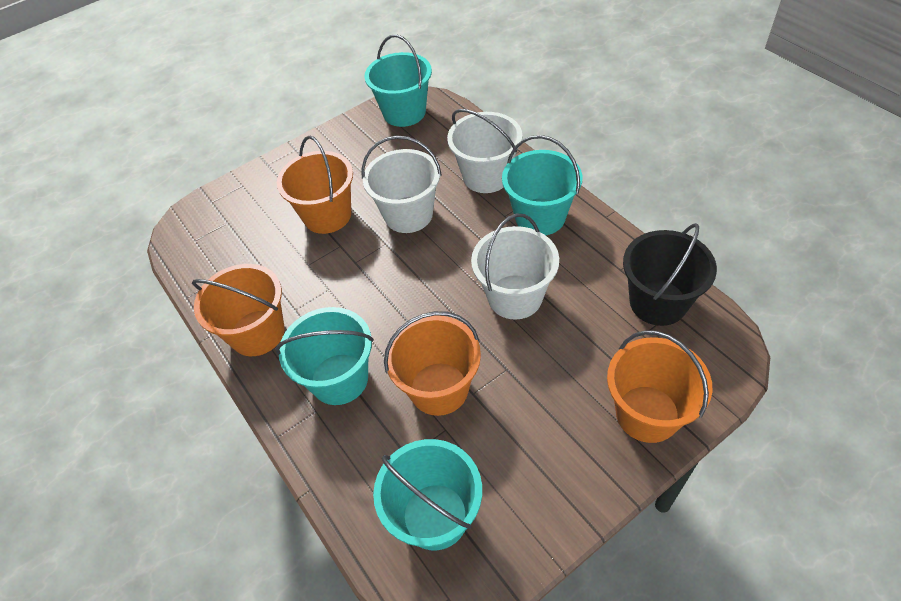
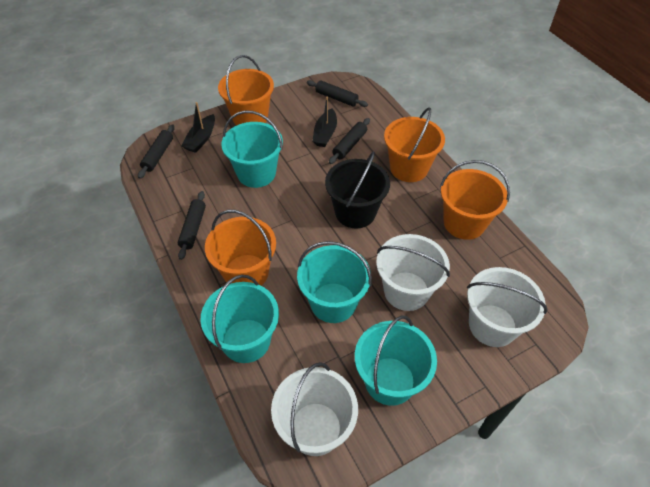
black boat: none = 0 -> [181,102,215,153] [312,97,337,147] = 2
black rolling pin: none = 0 -> [138,125,175,179] [178,191,206,260] [307,80,368,107] [329,118,370,164] = 4

